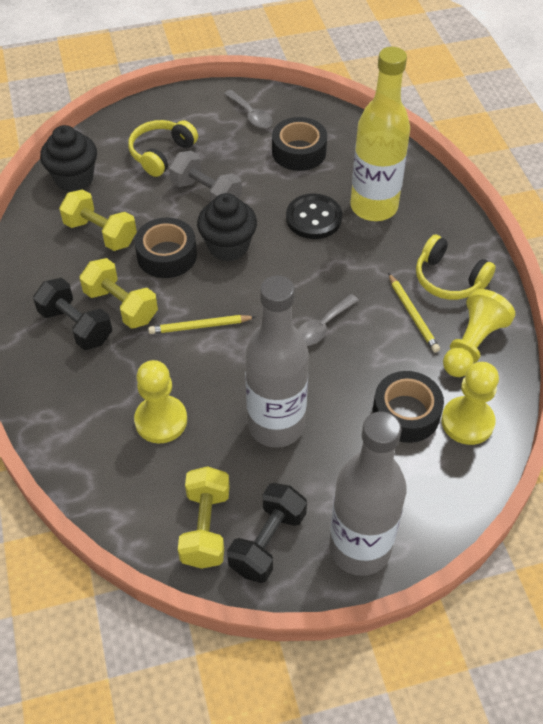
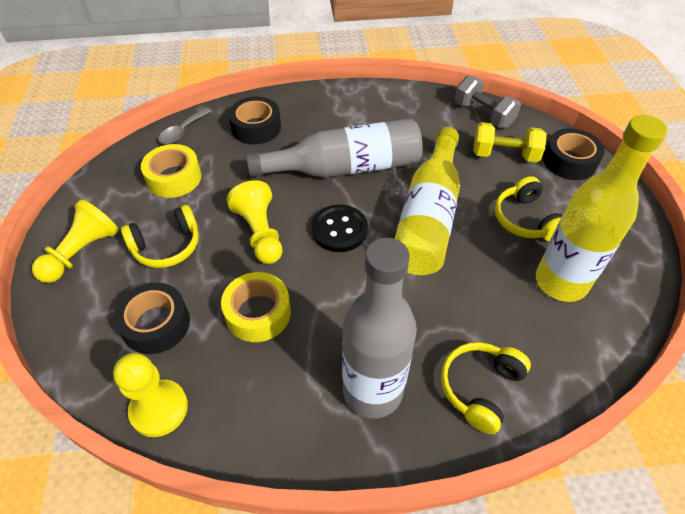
black cupcake: [40,125,97,192] [197,193,257,261] = 2 -> none = 0
black dumbbell: [33,278,112,350] [227,483,307,583] = 2 -> none = 0
grey spoon: [224,90,273,128] [298,294,359,346] = 2 -> [158,108,212,144] = 1
yellow bottle: [350,47,410,221] = 1 -> [394,127,460,275] [536,115,667,302] = 2
yellow dumbbell: [59,189,137,251] [80,258,158,329] [178,466,230,569] = 3 -> [473,122,547,162] = 1
yellow headphones: [128,120,198,177] [416,235,496,300] = 2 -> [121,205,199,268] [441,342,531,434] [495,176,562,241] = 3
yellow pencil: [148,315,255,334] [388,273,440,353] = 2 -> none = 0
yellow tape: none = 0 -> [141,144,201,198] [221,272,291,342] = 2

